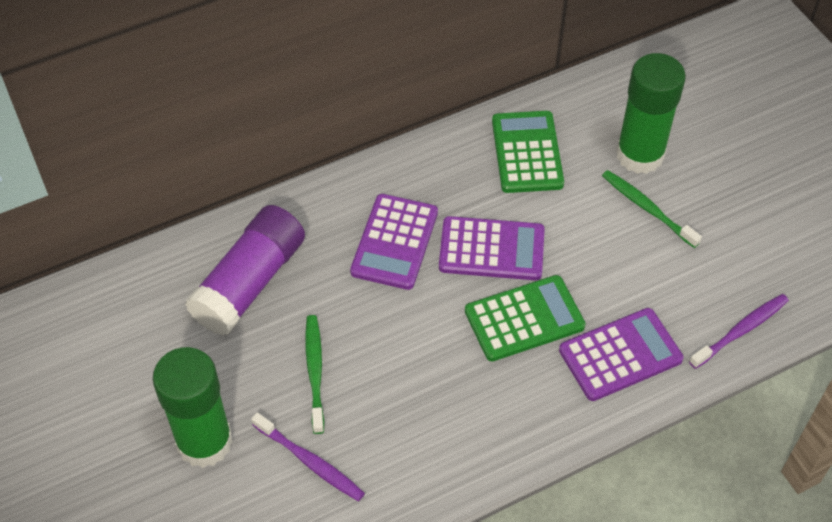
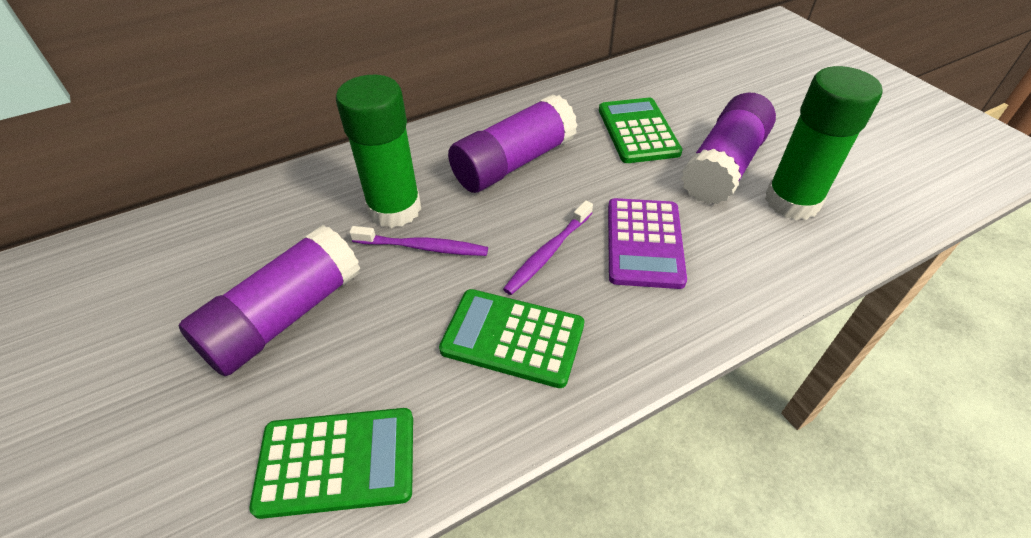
green calculator: [465,275,586,361] [492,111,564,193] = 2 -> [249,408,413,519] [439,289,584,388] [599,98,682,163] = 3
green toothbrush: [305,315,324,434] [602,170,702,248] = 2 -> none = 0
purple calculator: [350,194,438,290] [439,216,545,280] [559,308,684,401] = 3 -> [608,198,687,289] = 1
purple glue stick: [185,205,305,336] = 1 -> [178,225,361,376] [448,94,578,193] [681,93,776,204] = 3

